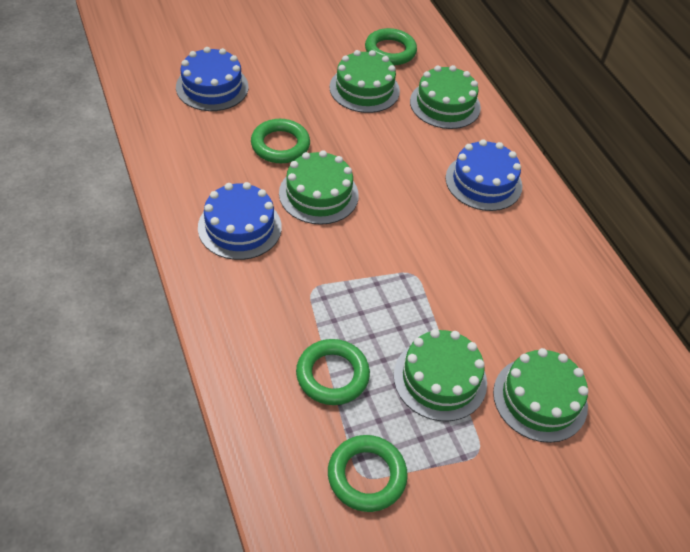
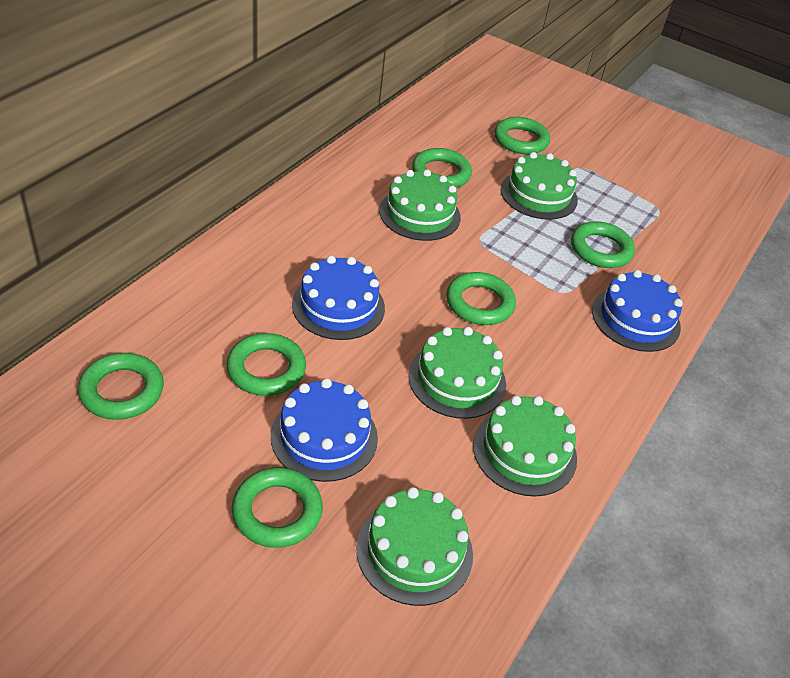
green ring: [251,119,310,163] [296,339,370,405] [328,435,408,512] [365,28,417,65] = 4 -> [78,353,164,420] [226,333,306,396] [232,467,323,548] [412,148,472,188] [446,272,516,325] [494,117,550,154] [571,221,635,268] = 7

